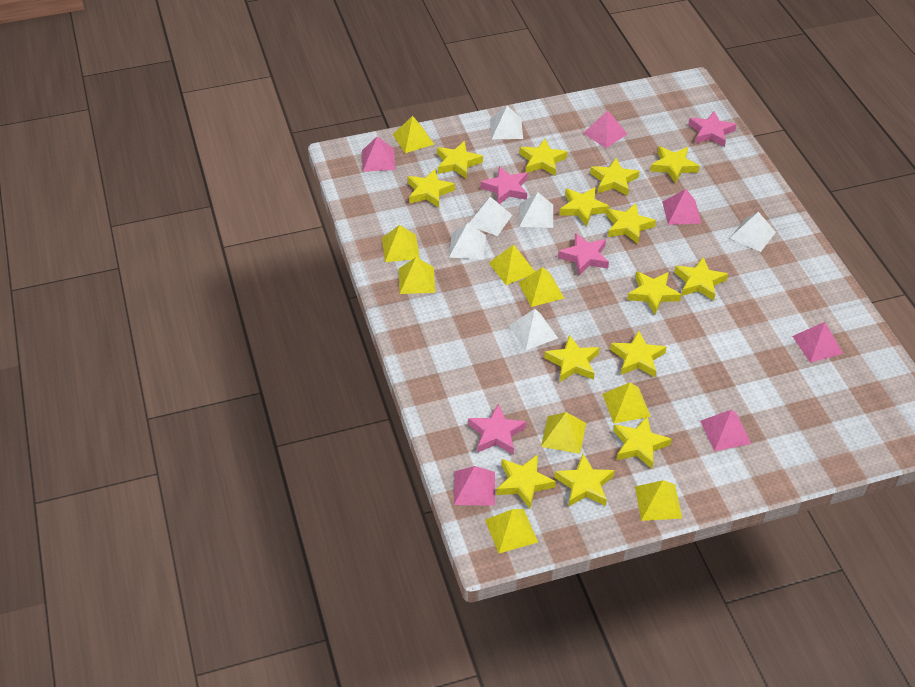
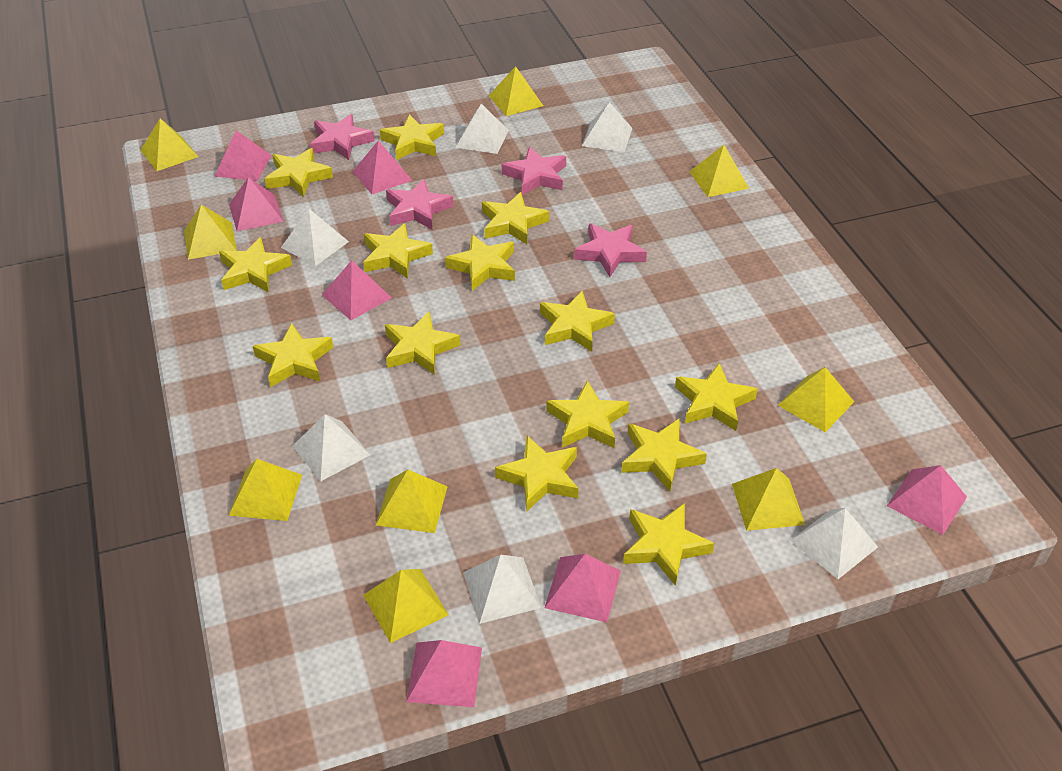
pink pyramid: [362,137,395,172] [454,466,495,506] [583,110,627,148] [662,189,701,225] [700,409,751,451] [792,322,843,363] = 6 -> [215,131,272,181] [229,177,284,231] [322,260,392,320] [352,140,413,194] [406,640,482,707] [545,554,621,622] [887,465,967,535] = 7

